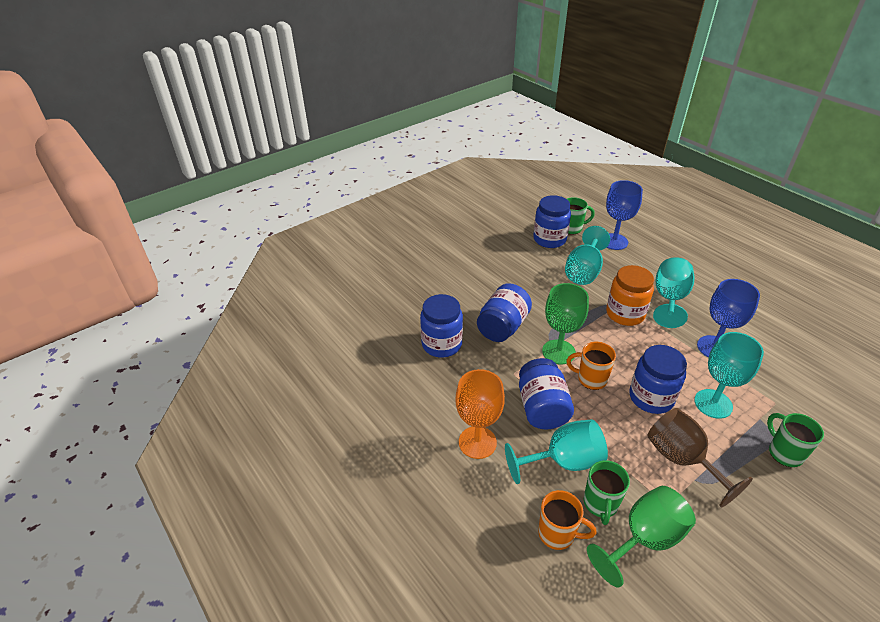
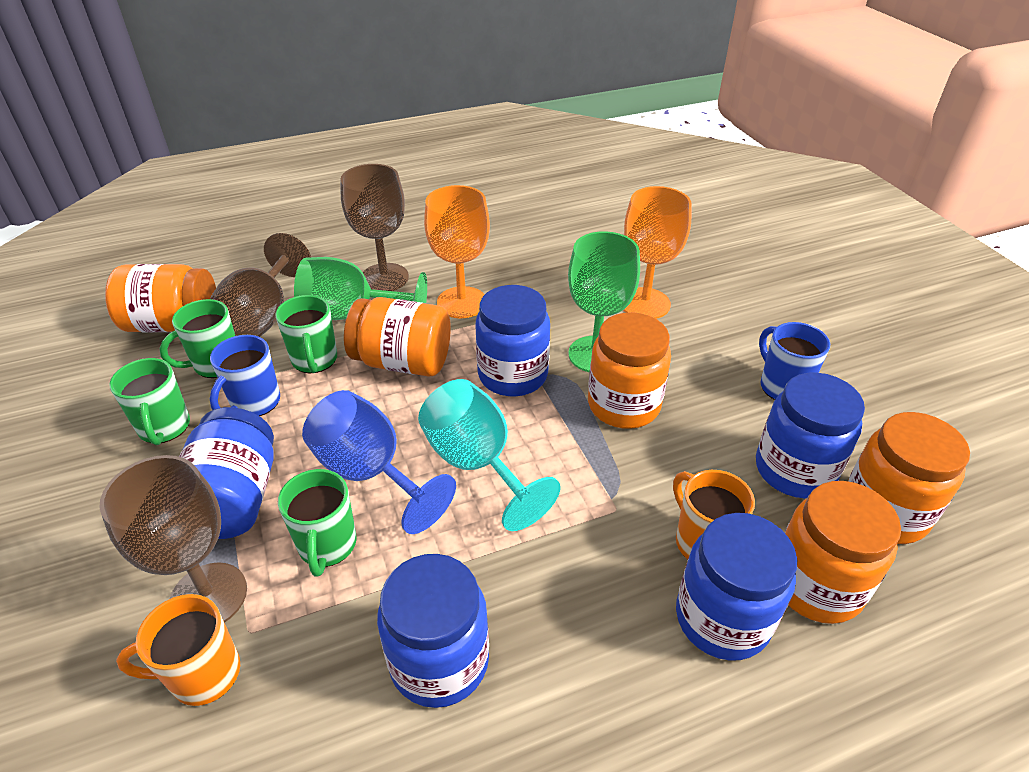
blue goblet: [606,180,643,250] [697,279,760,357] = 2 -> [302,390,456,534] = 1
blue mug: none = 0 -> [210,335,280,416] [759,322,830,400] = 2
brown goblet: [647,408,753,508] = 1 -> [100,455,247,623] [210,233,311,337] [340,164,409,291] = 3
green mug: [567,197,595,235] [584,460,630,525] [767,413,824,467] = 3 -> [109,358,190,445] [159,299,235,378] [275,295,337,373] [278,469,357,577] = 4
orange goblet: [455,369,505,459] = 1 -> [424,185,490,318] [623,186,692,319] = 2
orange jar: [606,265,654,326] = 1 -> [105,264,216,332] [344,297,451,377] [588,312,671,429] [785,481,901,624] [848,412,970,544] = 5
turquoise goblet: [505,419,608,484] [565,226,610,285] [653,257,694,328] [694,332,764,419] = 4 -> [418,379,561,531] = 1

